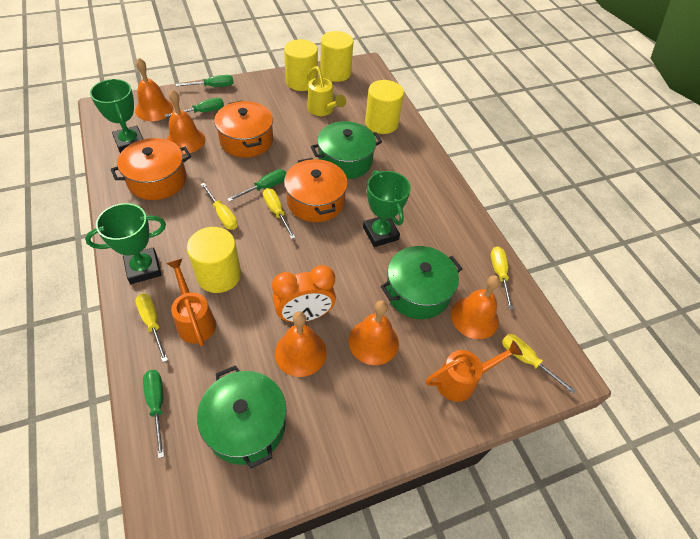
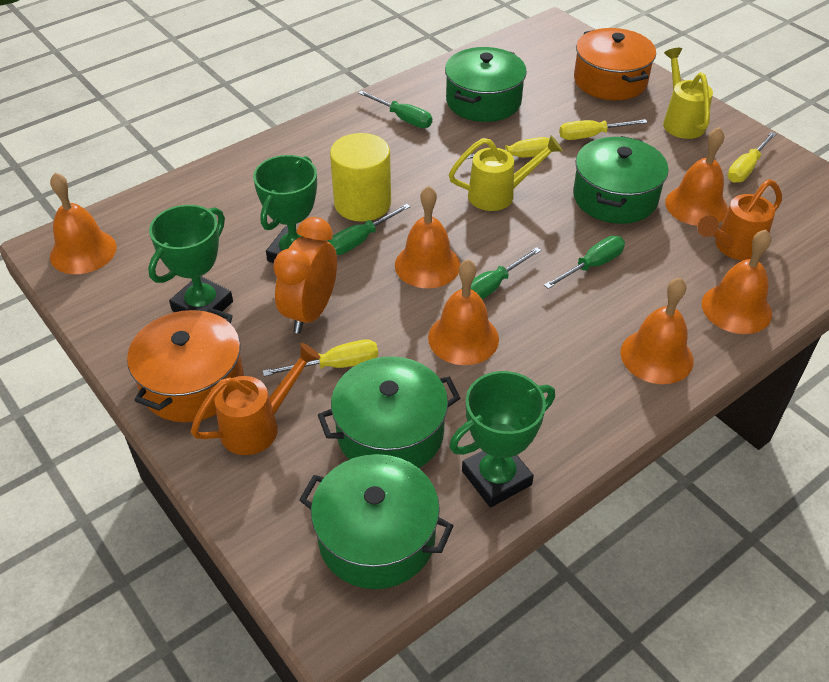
green pot: [197,365,286,469] [311,121,382,179] [381,246,462,319] = 3 -> [299,454,453,589] [318,356,460,468] [445,47,527,122] [573,136,668,224] = 4
orange bell: [135,58,174,121] [166,90,205,154] [275,311,327,377] [349,300,399,365] [451,275,500,339] = 5 -> [50,173,117,274] [395,186,460,288] [428,259,499,365] [621,278,693,384] [665,127,728,226] [702,230,772,334] = 6
orange pot: [111,138,191,200] [214,101,273,158] [284,158,348,222] = 3 -> [127,307,244,422] [574,28,656,100] = 2
yellow cylinder: [187,227,241,293] [284,39,318,91] [320,31,353,82] [365,80,404,134] = 4 -> [330,133,391,222] = 1
yellow screwdriver: [135,293,168,362] [201,183,238,230] [263,188,296,239] [491,247,514,310] [502,334,576,394] = 5 -> [263,339,378,376] [466,137,550,159] [559,119,648,140] [727,132,776,183] = 4
yellow watering can: [307,66,346,116] = 1 -> [449,136,563,211] [663,48,713,139] = 2

